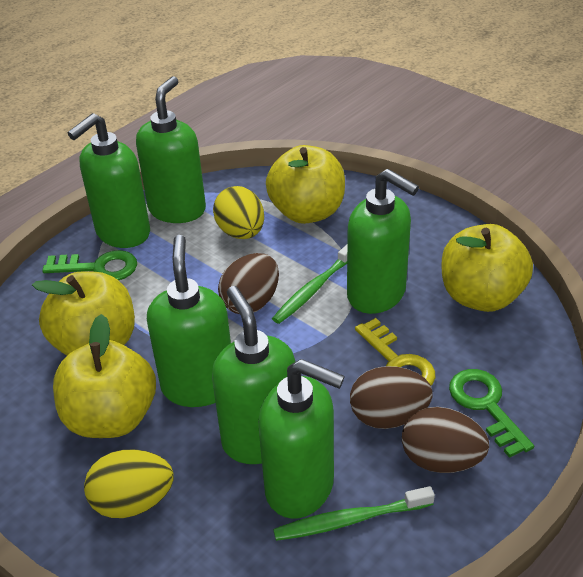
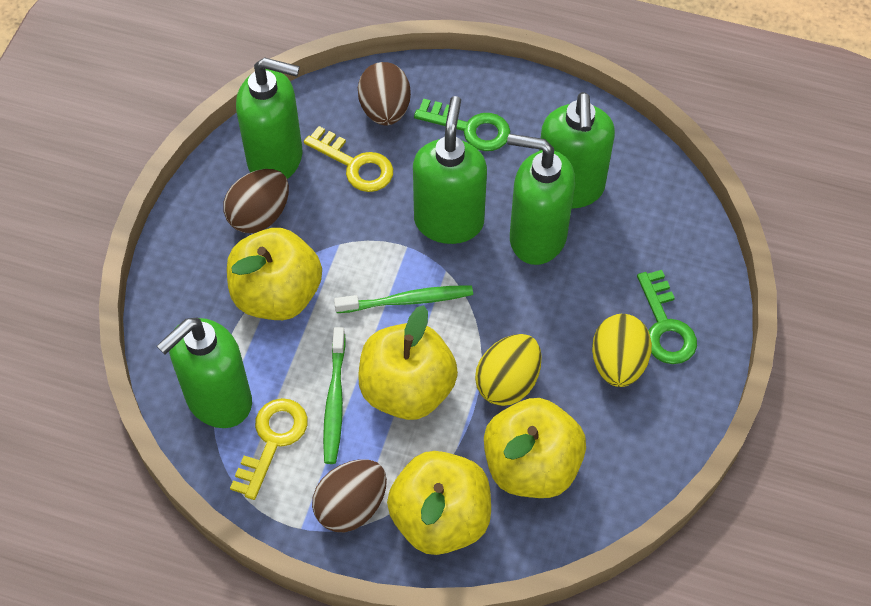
green soap dispenser: [68,113,150,248] [136,76,206,223] [147,235,231,407] [212,286,296,464] [258,359,345,519] [347,169,419,314] = 6 -> [157,318,252,428] [236,57,302,179] [413,96,487,244] [507,134,575,265] [539,92,615,209] = 5
yellow key: [355,318,435,385] = 1 -> [230,398,308,500] [304,126,393,192] = 2

